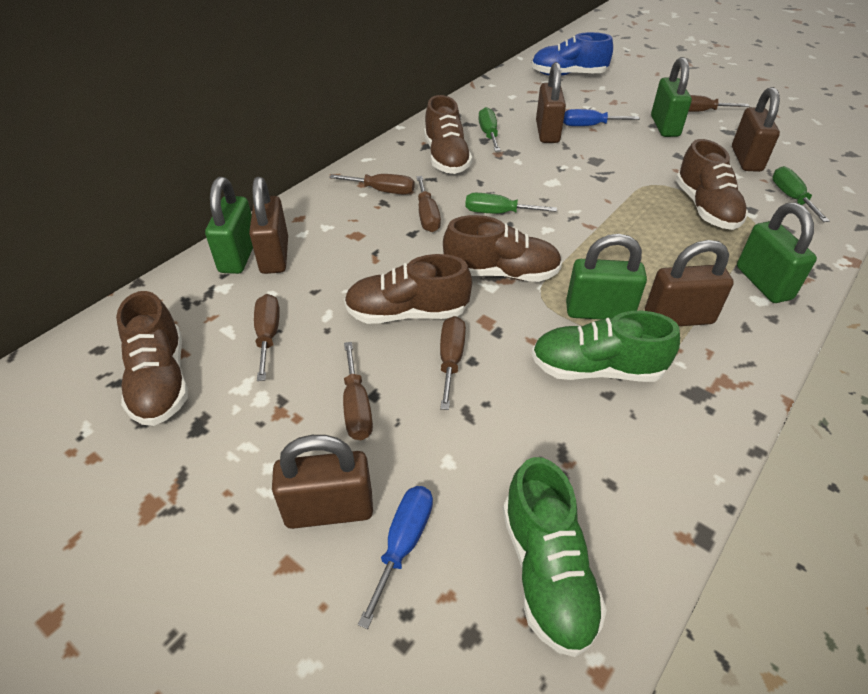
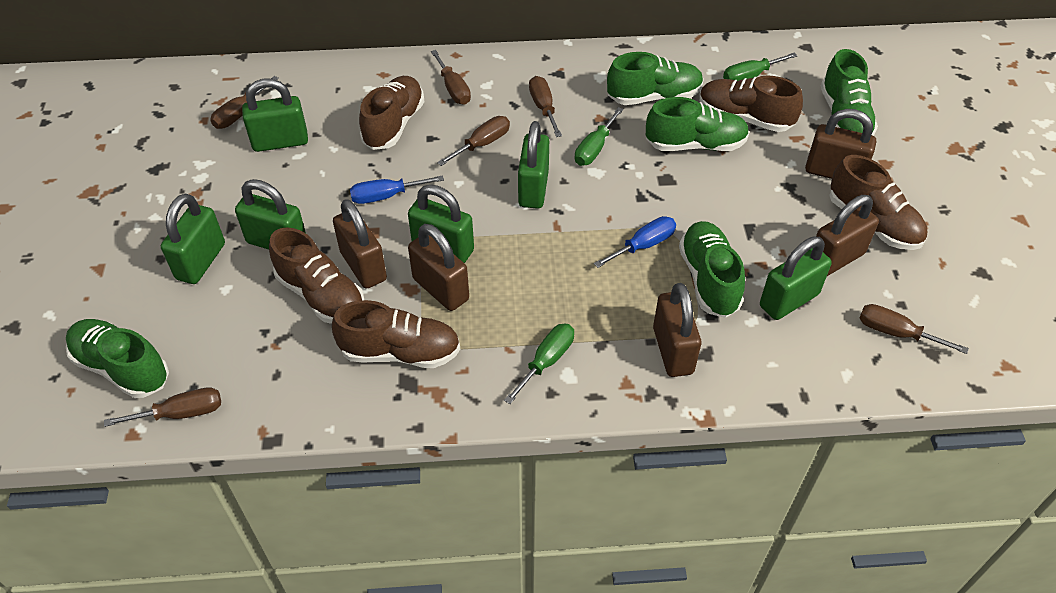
blue shoe: [531,32,613,76] = 1 -> none = 0
green padlock: [205,177,253,274] [566,234,647,320] [651,57,692,137] [737,203,817,303] = 4 -> [161,194,225,284] [235,179,306,249] [242,79,308,152] [408,185,474,263] [518,121,549,209] [760,236,832,320] = 6
green shoe: [503,457,607,657] [532,311,680,382] = 2 -> [66,319,169,398] [607,52,704,105] [646,97,749,151] [679,221,745,318] [821,49,878,136] = 5

